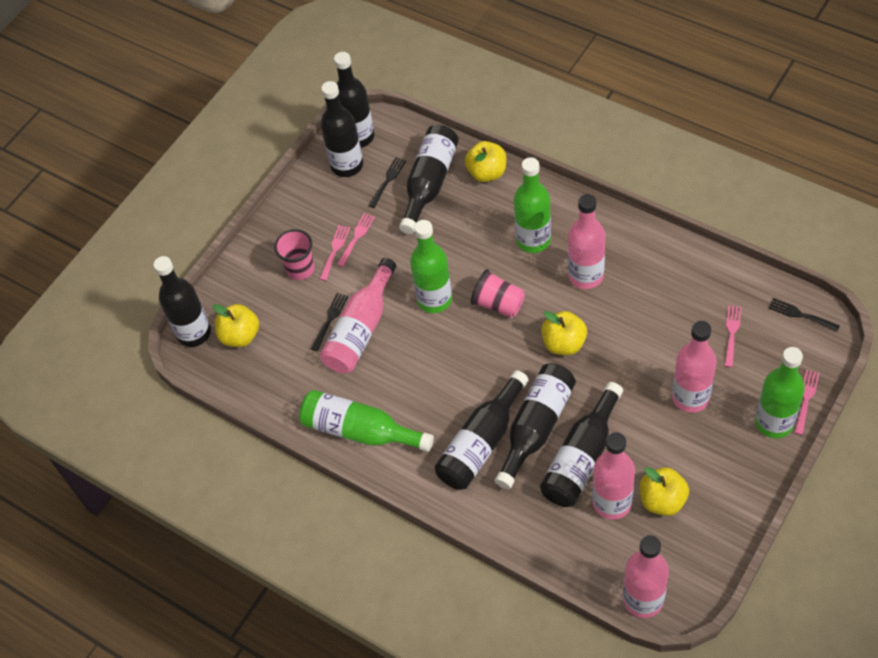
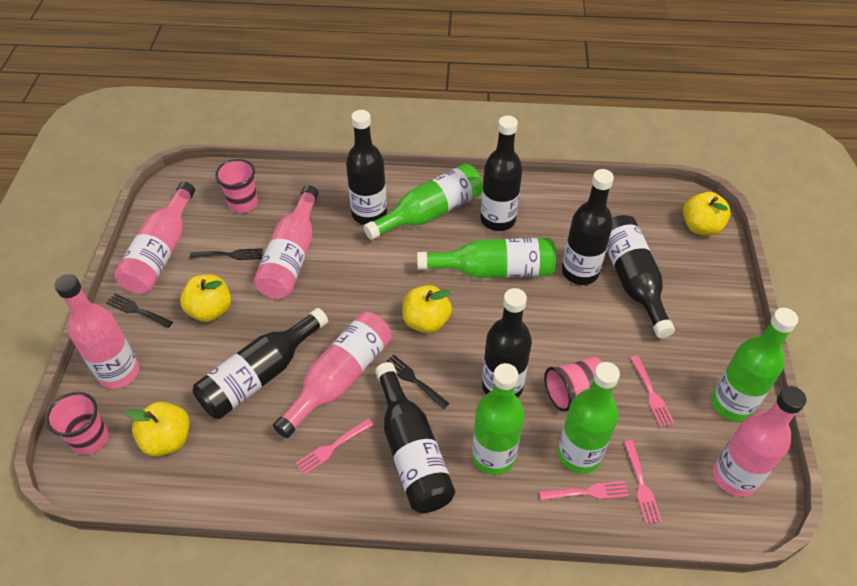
green bottle: [299,390,434,452] [410,220,452,313] [514,157,551,253] [755,347,805,438] = 4 -> [364,164,483,240] [417,238,556,278] [472,363,524,475] [558,362,620,474] [712,308,798,421] = 5
pink cup: [274,229,315,280] [471,269,525,318] = 2 -> [46,392,109,455] [215,159,258,213] [544,357,602,412] = 3

